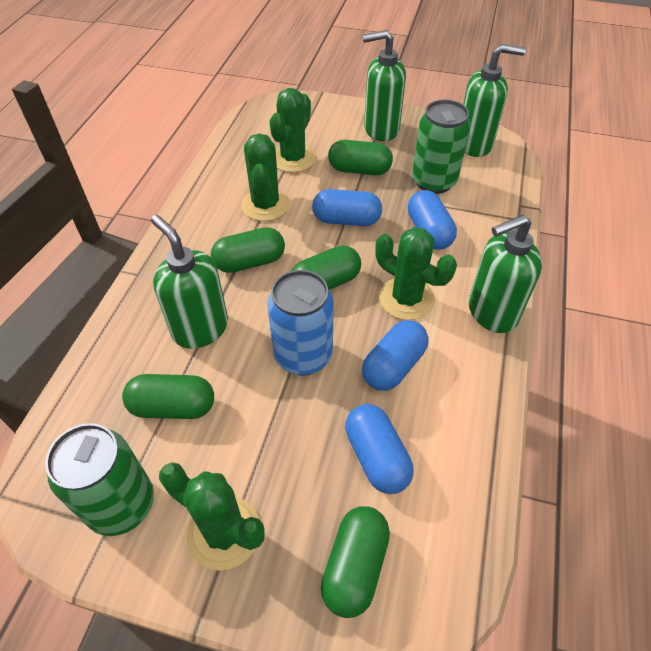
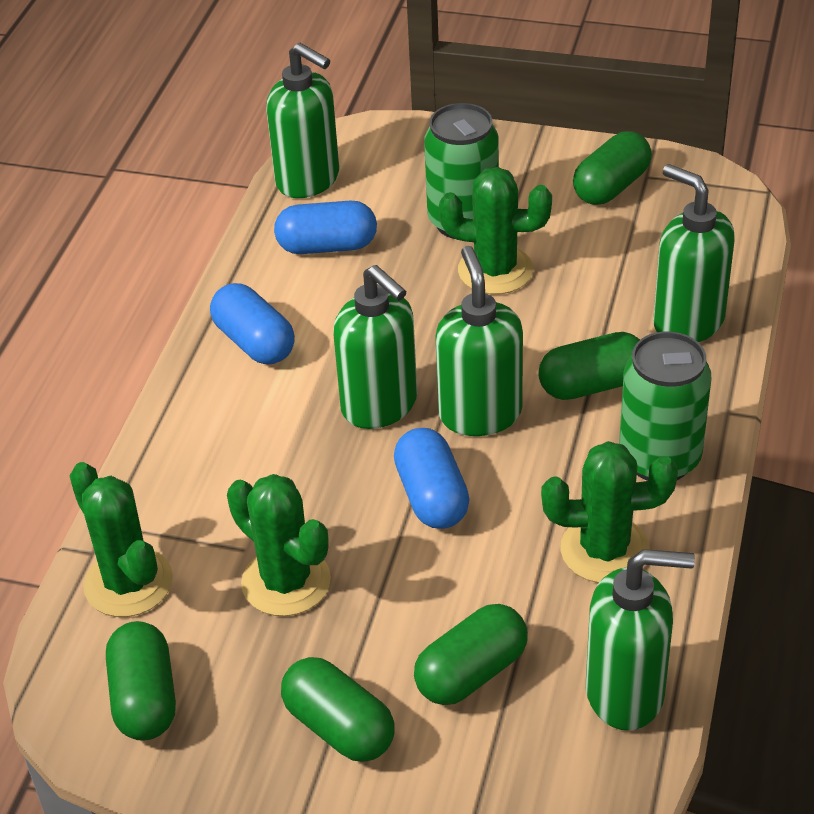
blue can: [267,270,334,376] = 1 -> none = 0
blue capsule: [312,189,382,226] [345,404,414,494] [362,320,429,391] [408,190,457,250] = 4 -> [210,283,295,364] [274,200,377,254] [394,428,470,529] = 3
green soap dispenser: [151,215,228,349] [362,30,406,141] [463,44,526,157] [469,215,542,333] = 4 -> [266,43,339,198] [333,265,417,429] [435,246,523,436] [586,549,695,731] [653,164,734,342] = 5

